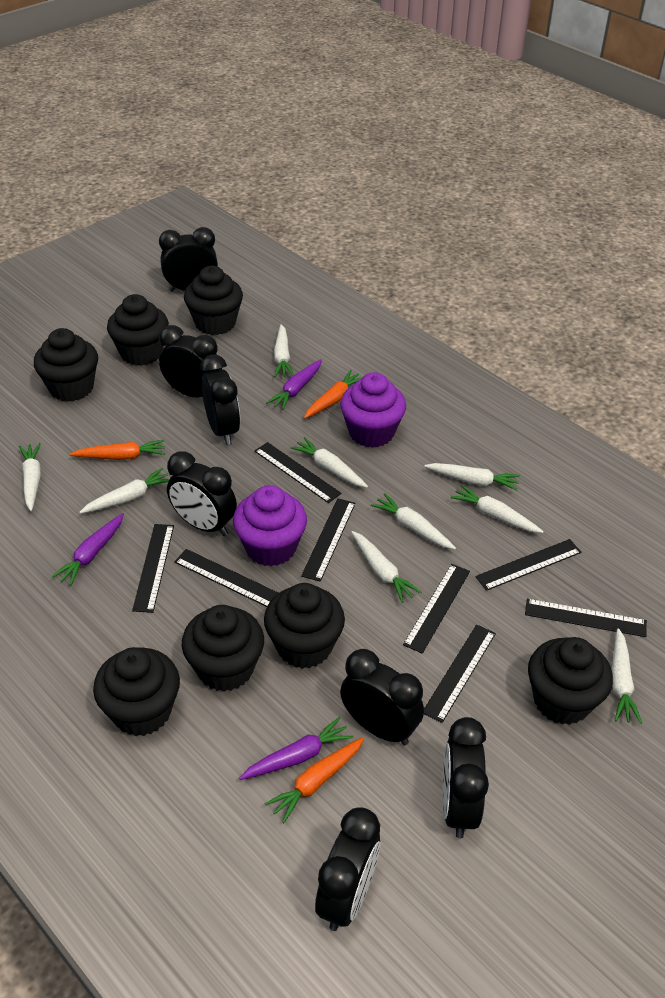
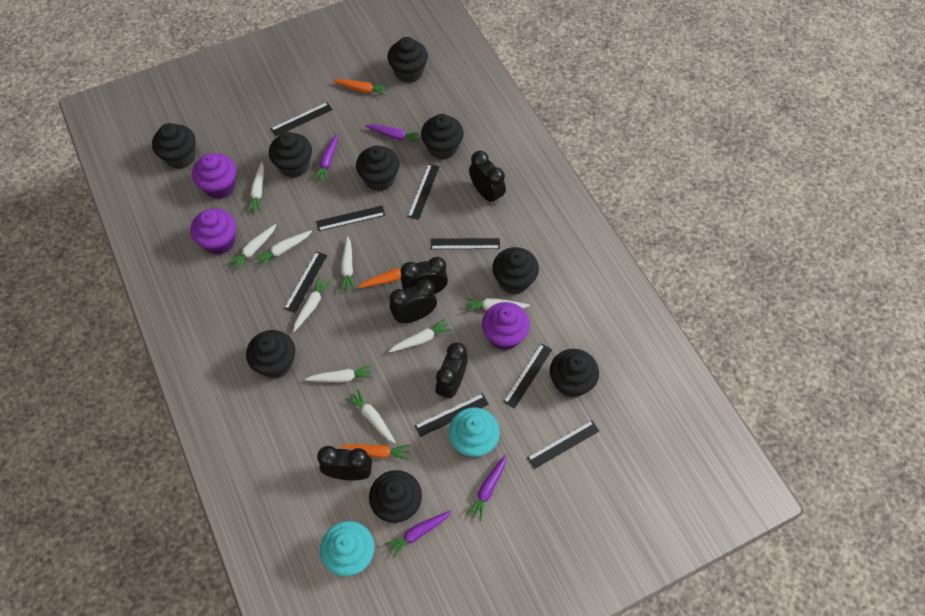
black clock: [159,227,218,292] [159,325,222,397] [167,451,237,536] [200,354,240,445] [315,808,380,931] [340,649,424,745] [442,717,489,838] = 7 -> [317,446,372,480] [389,280,437,323] [401,257,448,294] [435,342,468,400] [469,151,506,205] = 5
black cupcake: [34,328,98,402] [93,647,180,736] [107,294,169,366] [182,605,264,692] [184,266,243,335] [264,583,345,669] [528,637,613,725] = 7 -> [152,123,196,169] [246,330,295,378] [269,132,312,178] [356,145,399,191] [369,470,422,523] [387,37,428,83] [421,114,464,160] [492,247,539,294] [550,349,599,398] = 9
purple carrot: [51,513,124,586] [239,717,353,780] [266,359,322,410] = 3 -> [313,134,338,182] [365,124,421,144] [385,510,452,558] [466,455,506,521] = 4
purple cupcake: [233,485,307,566] [340,372,406,448] = 2 -> [190,208,236,255] [192,153,236,199] [482,302,530,350] = 3
turquoise cupcake: none = 0 -> [320,521,374,576] [449,407,500,458] = 2

